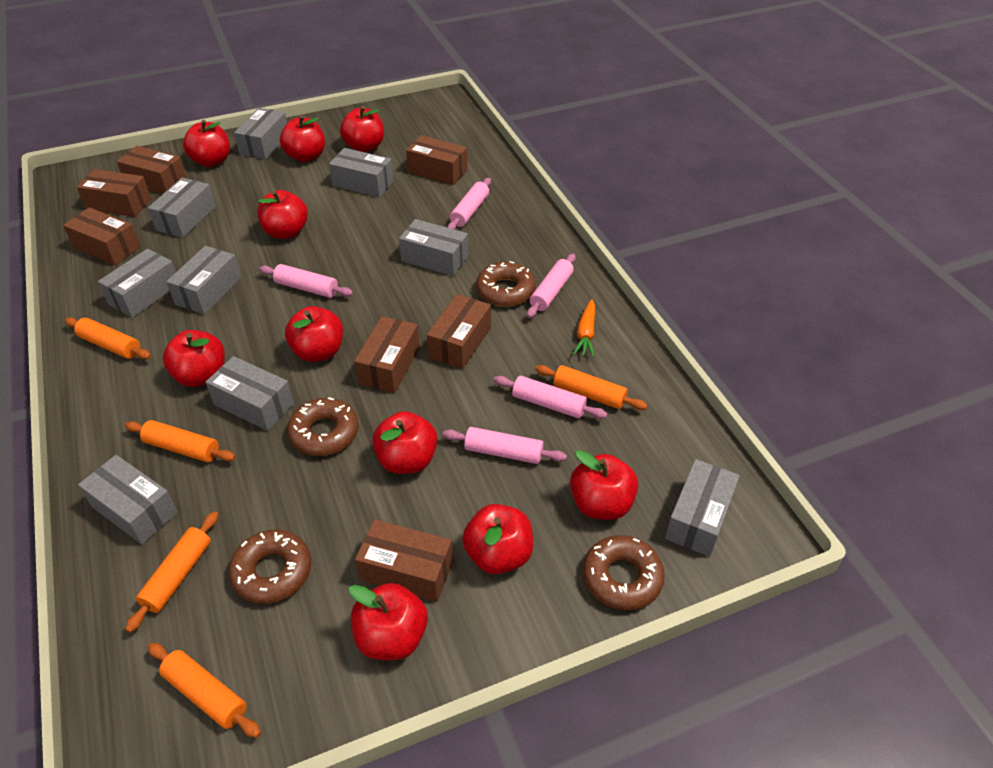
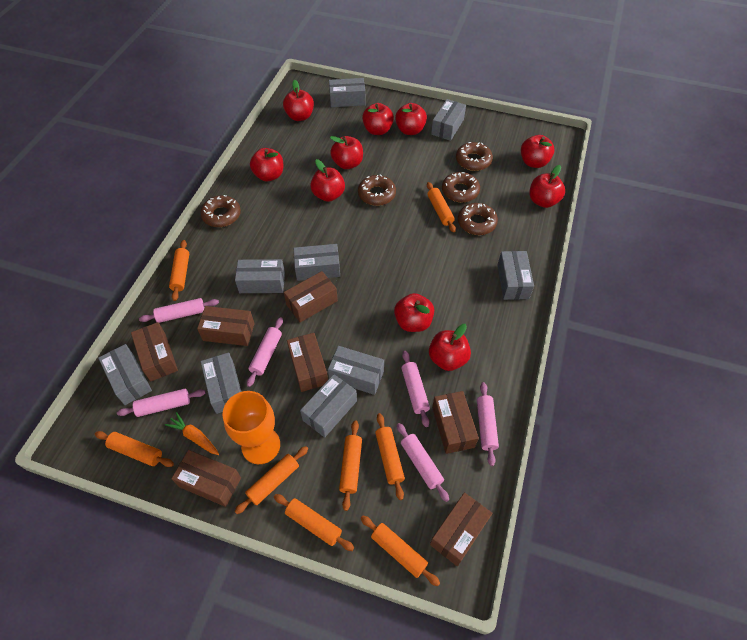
brown donut: [229,529,311,604] [287,397,359,456] [476,261,536,307] [583,535,665,610] = 4 -> [200,195,241,227] [358,174,396,206] [442,172,480,202] [456,142,493,171] [458,203,498,235] = 5
orange goblet: none = 0 -> [222,391,280,464] = 1
orange rolling pin: [65,317,151,359] [125,420,236,462] [125,511,219,633] [148,643,261,738] [535,365,647,410] = 5 -> [95,431,174,467] [169,240,189,301] [234,446,308,514] [274,494,354,551] [339,420,362,511] [361,516,440,586] [375,413,405,500] [427,182,456,232] = 8
pink rolling pin: [259,264,353,298] [443,427,567,464] [447,178,491,230] [494,376,607,419] [527,254,576,318] = 5 -> [117,389,206,417] [139,298,219,323] [247,317,283,387] [397,423,449,502] [401,351,430,427] [477,382,499,466] = 6

